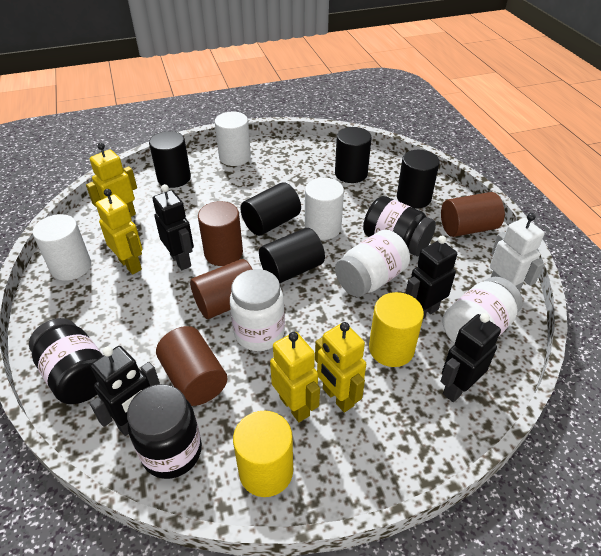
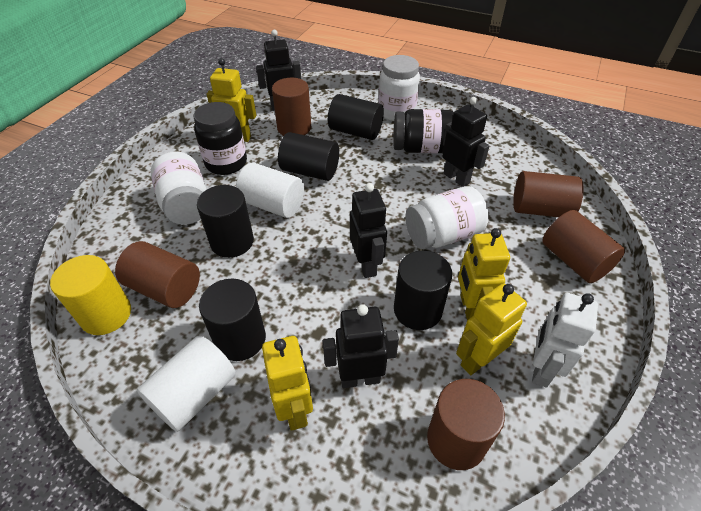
black jar: [29,318,103,404] [127,384,202,479] [363,196,436,256] = 3 -> [193,102,247,175] [393,109,454,153] = 2
brown cylinder: [156,326,228,406] [190,259,252,319] [198,201,243,266] [441,192,505,237] = 4 -> [115,241,200,308] [272,78,311,136] [427,379,505,470] [513,171,584,217] [542,210,625,283] = 5
white cylinder: [33,214,91,281] [215,112,251,166] [305,178,344,240] = 3 -> [137,335,236,432] [236,163,304,218] = 2
yellow cylinder: [233,411,293,497] [369,292,424,367] = 2 -> [50,255,131,335] = 1

